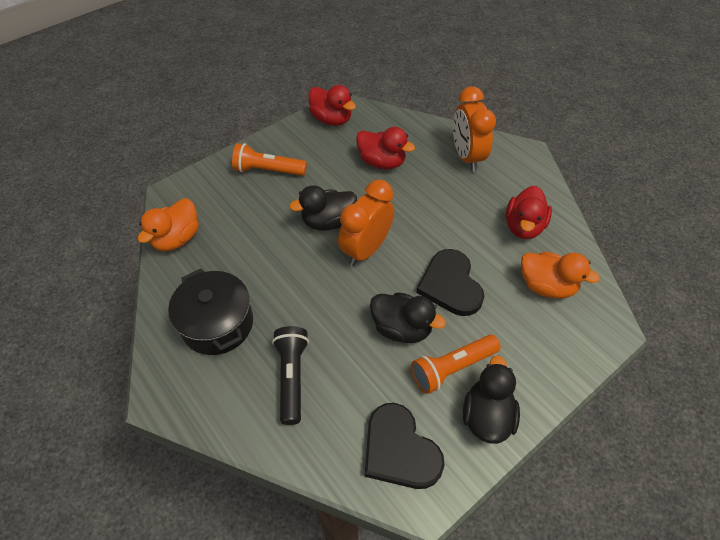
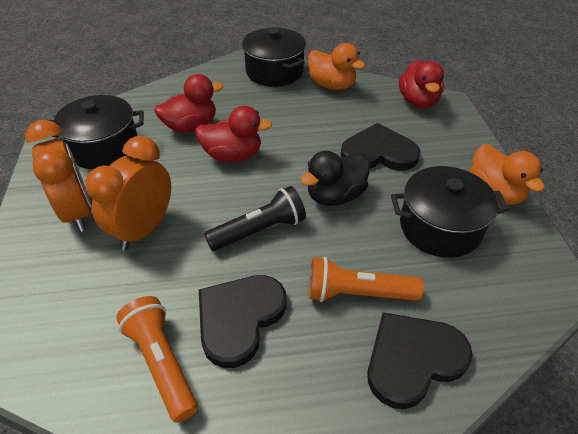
black duck: [289,185,357,230] [370,292,446,343] [463,356,520,444] = 3 -> [300,151,370,206] = 1
black heart: [365,403,445,489] [416,249,484,316] = 2 -> [199,275,287,368] [341,123,420,171] [367,312,473,409] = 3
black pot: [168,269,253,355] = 1 -> [48,95,144,169] [242,27,306,87] [391,166,509,258] = 3

